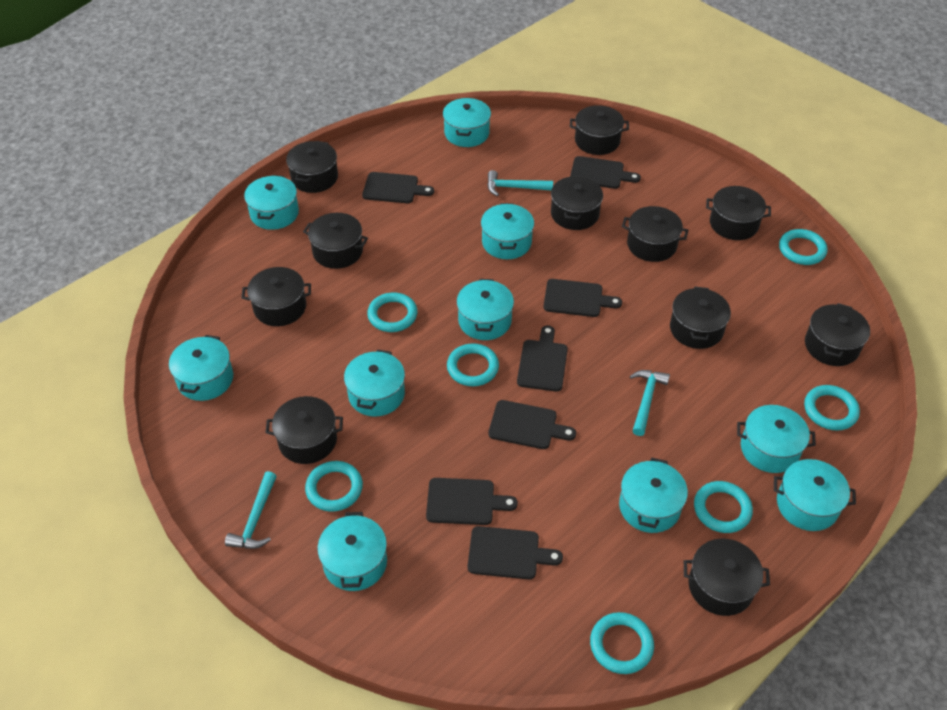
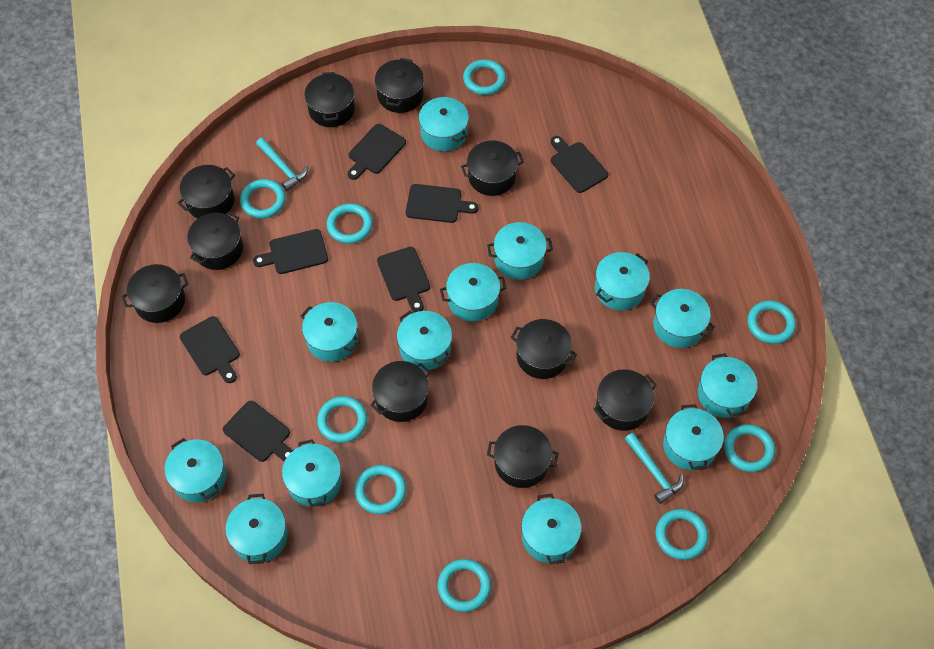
black pot: [242,267,311,326] [265,396,343,464] [286,141,338,193] [303,213,368,269] [551,176,603,230] [570,105,629,155] [622,206,688,262] [670,287,731,349] [684,539,770,616] [706,186,771,240] [805,303,870,366] = 11 -> [121,264,188,323] [178,165,235,219] [187,212,243,270] [304,72,355,127] [370,361,431,422] [375,58,424,113] [461,141,524,196] [487,425,559,488] [511,319,577,379] [593,369,657,431] = 10
turquoise hammer: [225,471,277,549] [487,170,553,196] [630,370,670,436] = 3 -> [256,138,308,191] [625,433,684,504] = 2
turquoise pot: [169,335,233,401] [244,175,299,230] [317,512,387,591] [344,349,405,417] [443,98,491,147] [457,279,514,340] [481,203,534,259] [619,458,688,533] [737,405,816,473] [774,459,856,531] = 10 -> [165,438,227,503] [225,494,288,564] [282,439,342,507] [300,302,360,362] [397,310,452,370] [419,97,469,151] [440,263,506,322] [487,222,553,280] [521,494,582,565] [595,252,650,310] [650,289,715,348] [663,404,724,470] [698,353,757,418] = 13
turquoise ring: [305,461,363,512] [367,292,417,332] [447,343,499,386] [590,612,654,674] [694,481,753,533] [779,229,827,265] [804,385,860,431] = 7 -> [240,179,286,218] [317,396,368,443] [327,203,373,244] [355,465,406,514] [438,559,491,612] [463,59,506,95] [656,509,708,560] [724,424,775,472] [747,301,796,344] = 9

